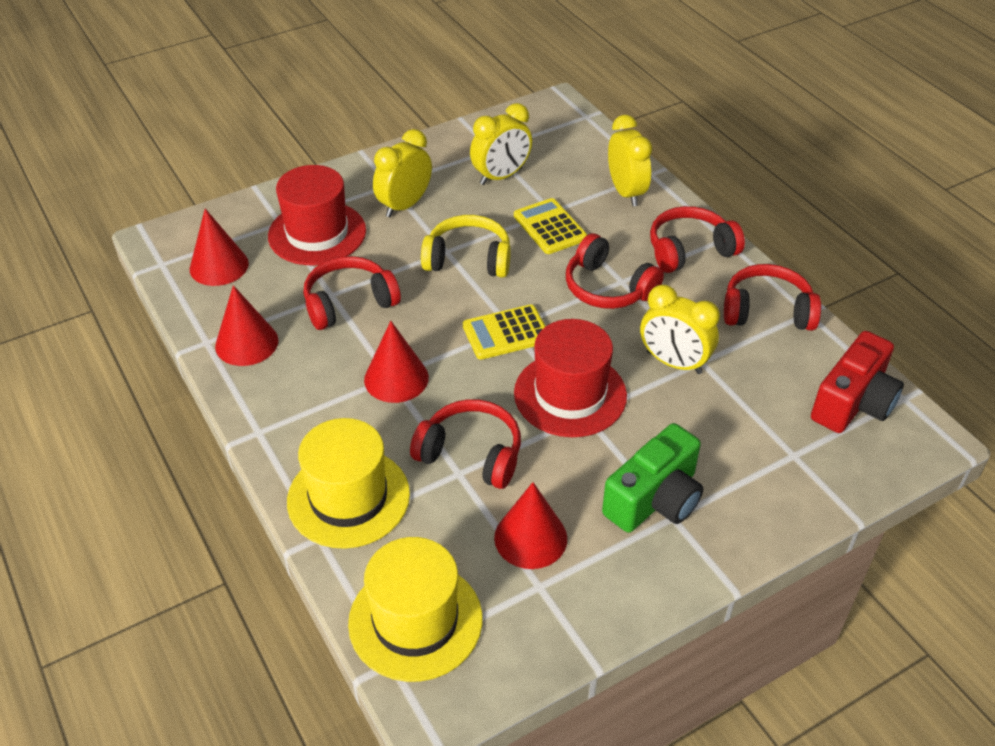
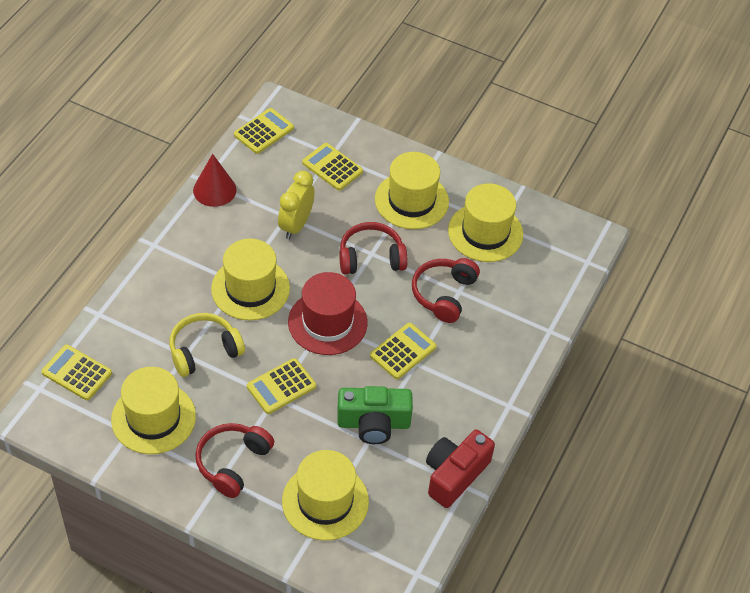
red cone: [190,209,249,286] [215,285,278,366] [364,321,429,403] [494,482,567,569] = 4 -> [193,154,237,207] = 1
red hat: [268,165,366,265] [514,319,627,437] = 2 -> [288,272,368,355] = 1
red headphones: [304,256,401,330] [410,399,521,489] [566,233,664,309] [650,206,745,273] [724,264,821,331] = 5 -> [195,423,274,498] [339,222,408,274] [412,258,480,323] = 3
yellow calculator: [463,304,546,360] [514,198,587,254] = 2 -> [41,345,112,400] [234,108,294,154] [247,358,316,414] [302,143,363,191] [370,323,437,379] = 5
yellow clock: [373,129,432,217] [470,103,532,185] [608,115,652,206] [640,285,720,374] = 4 -> [278,171,315,239] = 1
yellow hat: [287,418,410,549] [348,537,482,682] = 2 -> [111,367,196,454] [211,238,290,320] [282,450,369,541] [375,152,449,229] [448,183,523,262] = 5

